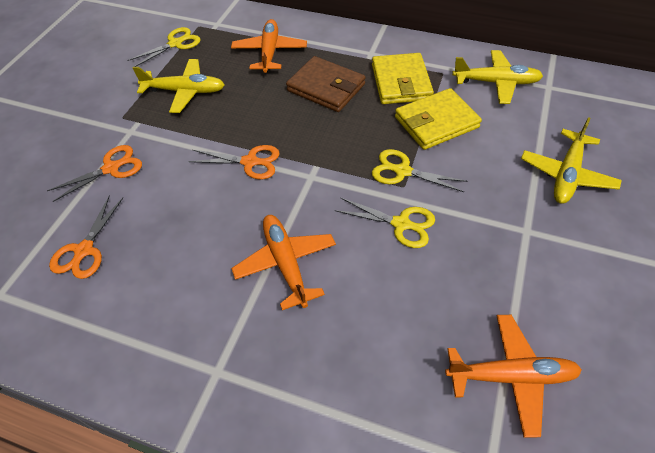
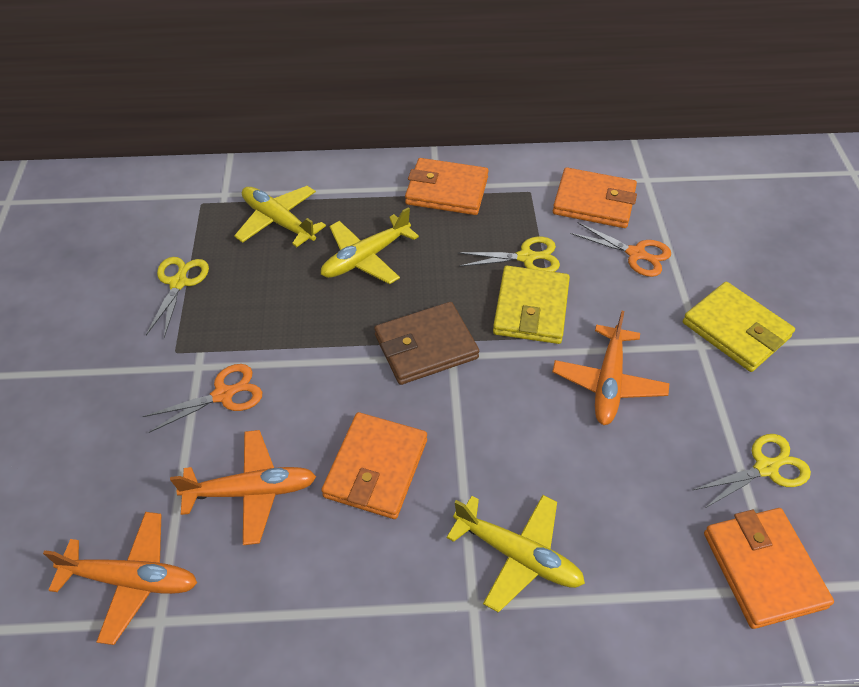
orange scissors: [47,145,142,202] [49,196,123,279] [188,145,280,179] = 3 -> [143,364,262,433] [570,222,671,277] = 2
orange wallet: none = 0 -> [321,412,427,519] [405,158,489,215] [553,167,637,228] [704,508,834,629] = 4

